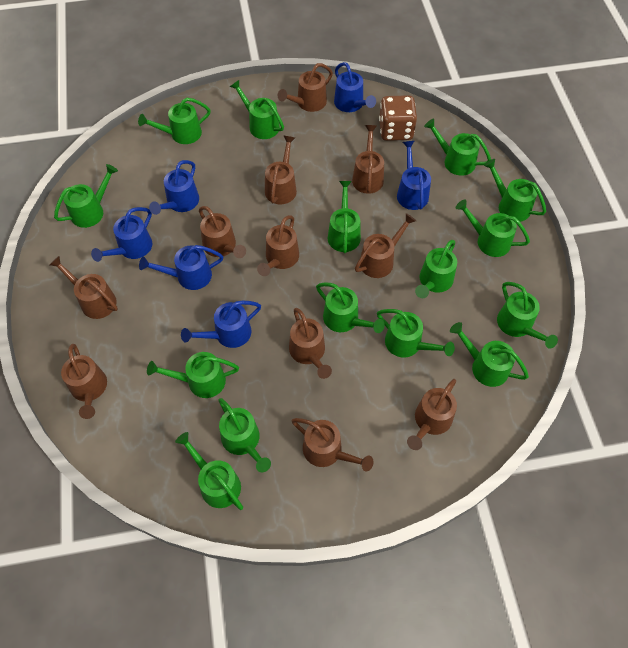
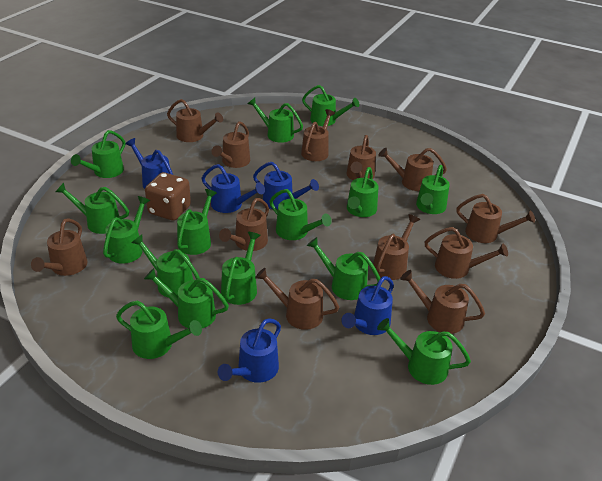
blue watering can: [91,207,152,262] [139,245,223,290] [149,160,199,215] [181,300,261,348] [334,62,376,112] [397,141,431,210] = 6 -> [125,138,173,189] [202,164,265,213] [218,318,281,383] [253,162,319,210] [341,276,394,335] = 5
brown watering can: [49,256,118,319] [61,344,107,419] [199,206,246,258] [257,215,299,276] [265,136,297,205] [278,63,333,112] [289,308,332,379] [292,418,373,472] [352,125,384,194] [355,213,416,278] [407,379,457,450] = 11 -> [31,218,88,276] [167,99,223,142] [211,121,250,168] [219,198,269,251] [255,268,339,330] [301,109,335,161] [346,135,376,180] [373,214,420,280] [378,148,447,191] [400,270,485,334] [425,227,508,279] [456,194,535,243] = 12

